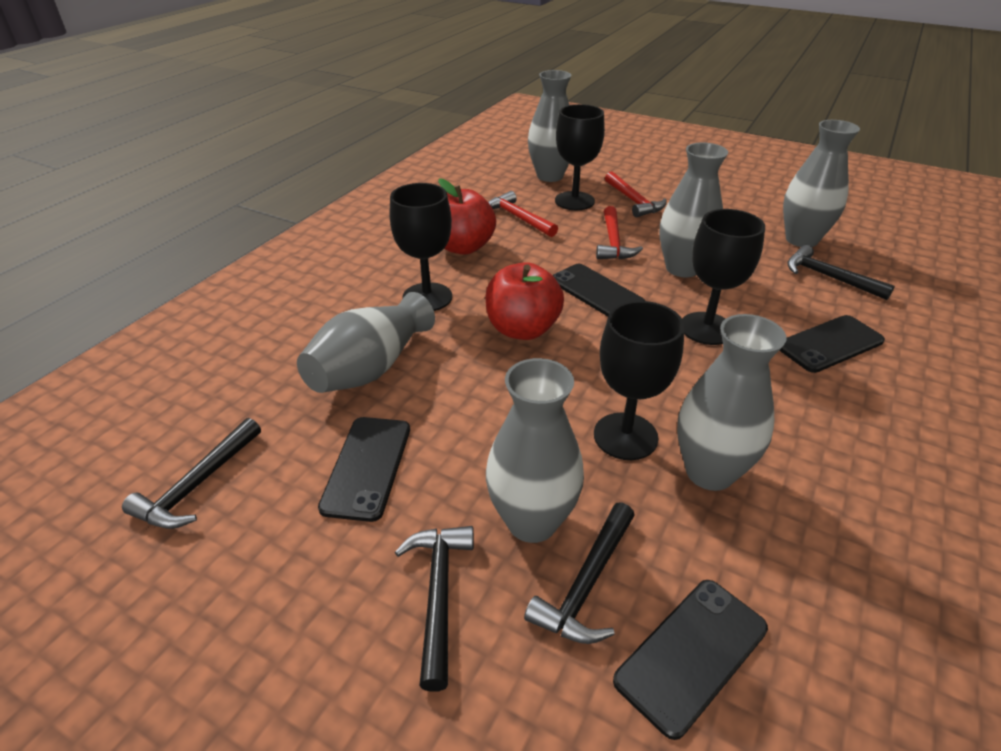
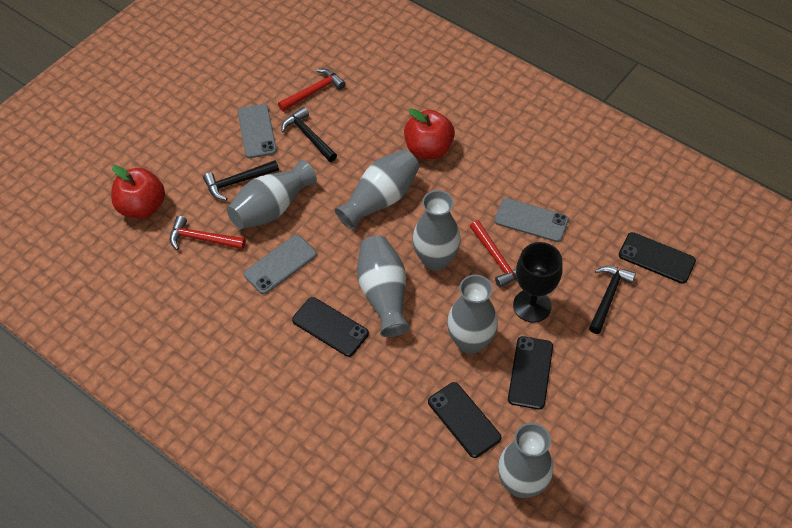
black goblet: [390,183,452,311] [555,104,605,210] [594,301,685,460] [682,209,765,345] = 4 -> [513,242,562,323] = 1
black hammer: [122,418,261,529] [395,526,474,692] [524,502,635,644] [787,245,895,300] = 4 -> [203,160,279,200] [282,107,337,162] [589,266,636,334] = 3
grey phone: none = 0 -> [238,104,277,158] [244,235,317,294] [495,198,569,242] = 3

